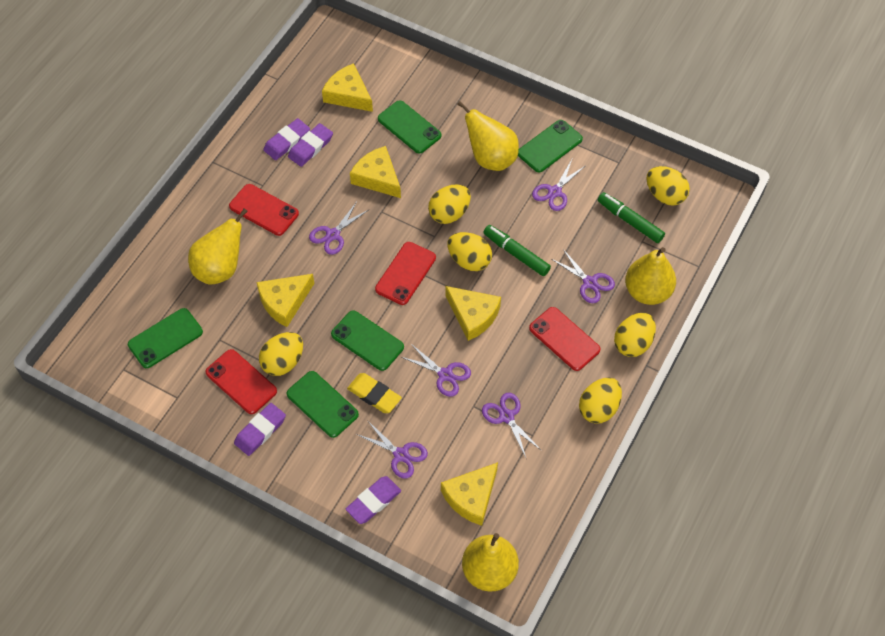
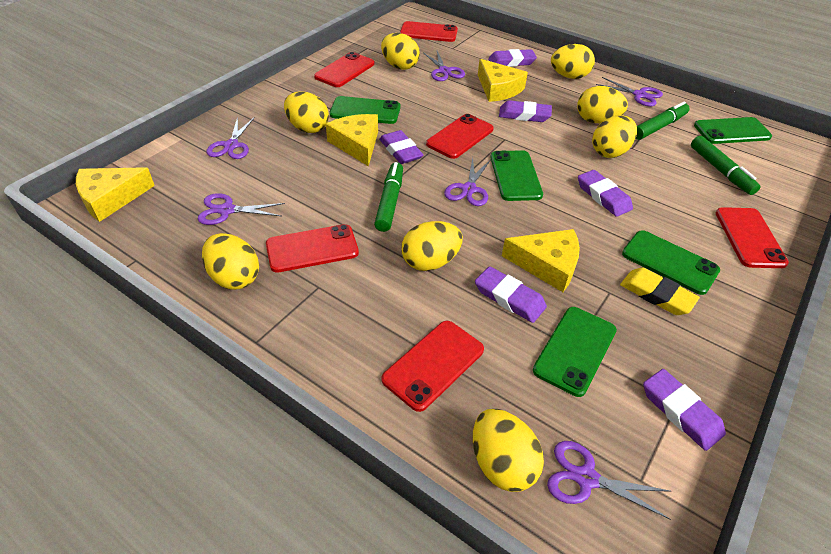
green marker: [483,225,551,276] [598,192,665,243] = 2 -> [374,162,403,232] [636,101,690,140] [691,136,760,195] = 3
purple eraser: [234,403,286,456] [263,118,310,160] [288,123,333,167] [346,476,401,524] = 4 -> [379,130,423,164] [475,266,547,323] [488,49,537,67] [499,100,552,122] [578,170,633,217] [643,369,726,451] = 6
red phone: [205,349,277,414] [229,184,299,236] [375,242,436,305] [529,307,601,371] = 4 -> [266,224,359,273] [314,52,375,87] [381,321,484,412] [400,21,458,42] [426,114,494,159] [716,207,789,268] = 6
yellow cheese: [256,274,314,327] [322,63,373,112] [350,146,401,198] [441,462,498,526] [445,286,501,341] = 5 -> [76,167,155,222] [326,114,378,167] [478,59,528,102] [502,229,580,292] = 4
yellow egg: [259,332,303,376] [428,184,471,224] [447,232,492,271] [579,378,622,424] [614,313,656,357] [646,166,690,206] = 6 -> [202,233,259,290] [284,91,329,133] [381,33,420,70] [401,221,463,271] [473,409,544,492] [551,44,595,79] [577,86,628,123] [592,115,637,158] = 8
yellow pear: [188,208,248,285] [457,101,519,171] [462,533,519,592] [625,247,676,305] = 4 -> none = 0

